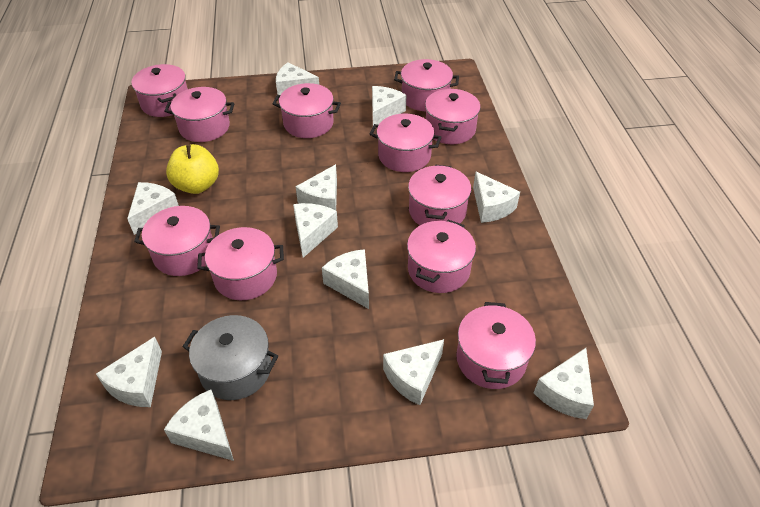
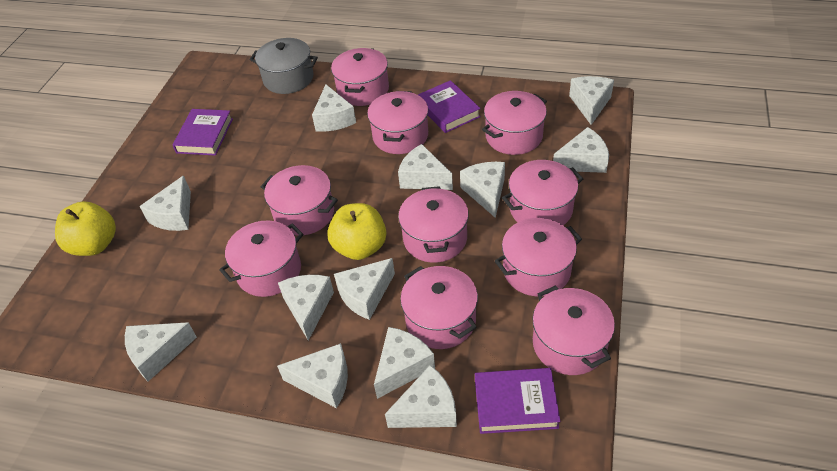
pink pot: [132,64,188,117] [134,206,220,276] [164,87,234,142] [197,227,284,300] [272,83,341,138] [370,114,442,172] [394,59,459,111] [407,220,476,293] [408,165,471,225] [425,89,481,144] [456,302,536,389] = 11 -> [219,220,303,297] [261,165,338,236] [331,48,389,106] [367,91,428,154] [398,186,469,263] [400,266,478,349] [482,91,547,155] [495,218,582,296] [502,160,583,225] [533,285,615,375] = 10
purple book: none = 0 -> [173,109,233,156] [418,80,481,133] [475,368,561,434] = 3
white cheese: [96,337,162,407] [127,182,179,235] [164,389,234,461] [276,62,319,95] [293,203,338,258] [296,164,337,210] [322,249,369,309] [372,86,407,125] [383,339,444,405] [473,171,520,223] [534,348,594,419] = 11 -> [125,322,197,381] [139,175,191,231] [277,343,348,408] [278,275,334,341] [312,84,356,132] [334,258,395,320] [374,327,435,399] [385,365,457,428] [398,144,453,190] [460,162,505,218] [553,127,609,173] [569,76,614,125] = 12
yellow apple: [166,144,219,194] = 1 -> [55,201,116,256] [327,203,386,260] = 2

